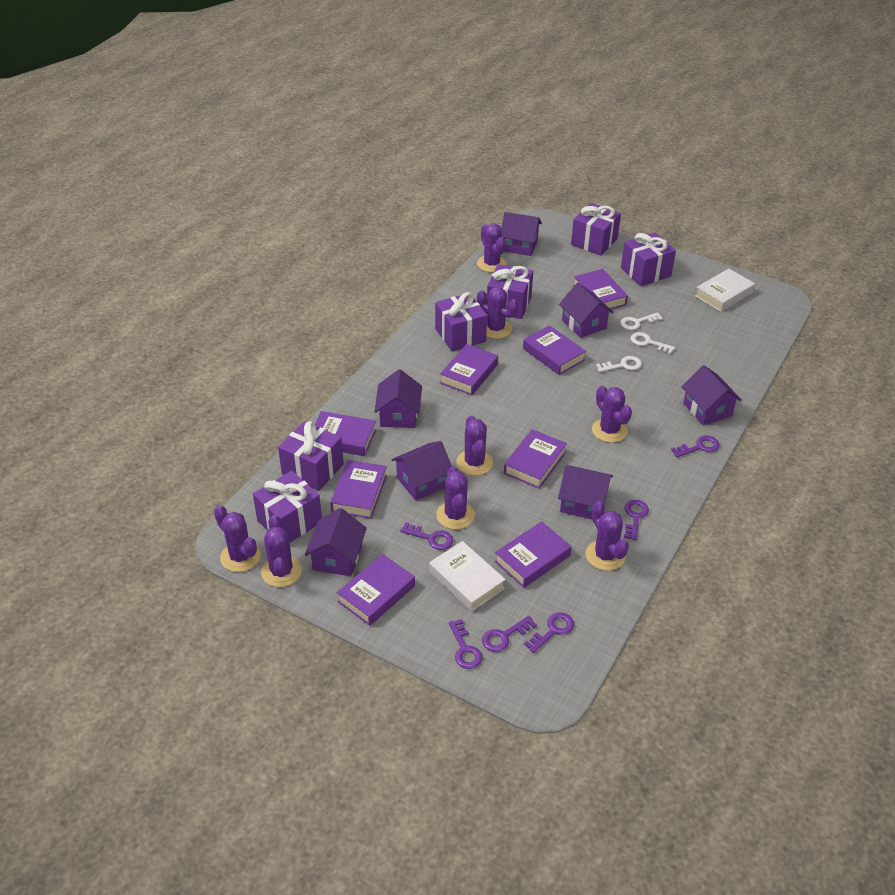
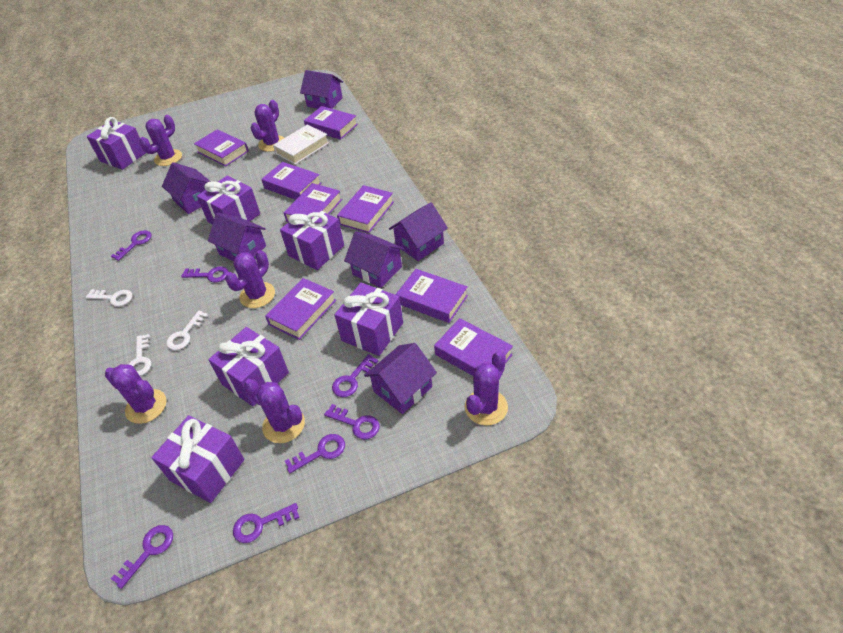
purple cactus: [214,505,261,572] [261,515,302,587] [436,466,475,529] [456,415,493,476] [477,223,507,273] [477,287,518,339] [586,501,629,571] [592,386,632,443] = 8 -> [105,364,166,424] [139,115,182,166] [225,250,275,308] [244,379,305,443] [251,100,284,152] [465,351,508,426] = 6
purple house: [305,508,367,577] [374,369,422,428] [391,441,452,500] [501,212,542,256] [558,465,613,520] [559,283,614,338] [682,365,742,425] = 7 -> [162,162,211,214] [208,213,266,261] [300,70,343,109] [344,231,405,288] [364,343,437,414] [389,202,448,261] = 6
purple key: [400,522,453,550] [449,619,482,669] [482,616,537,652] [524,612,574,653] [624,500,649,541] [671,435,720,458] = 6 -> [111,230,152,261] [111,525,173,589] [181,266,229,283] [233,503,300,543] [285,434,345,473] [324,404,380,439] [332,354,378,397] = 7
white book: [429,541,506,611] [695,269,755,312] = 2 -> [273,124,329,165] = 1

